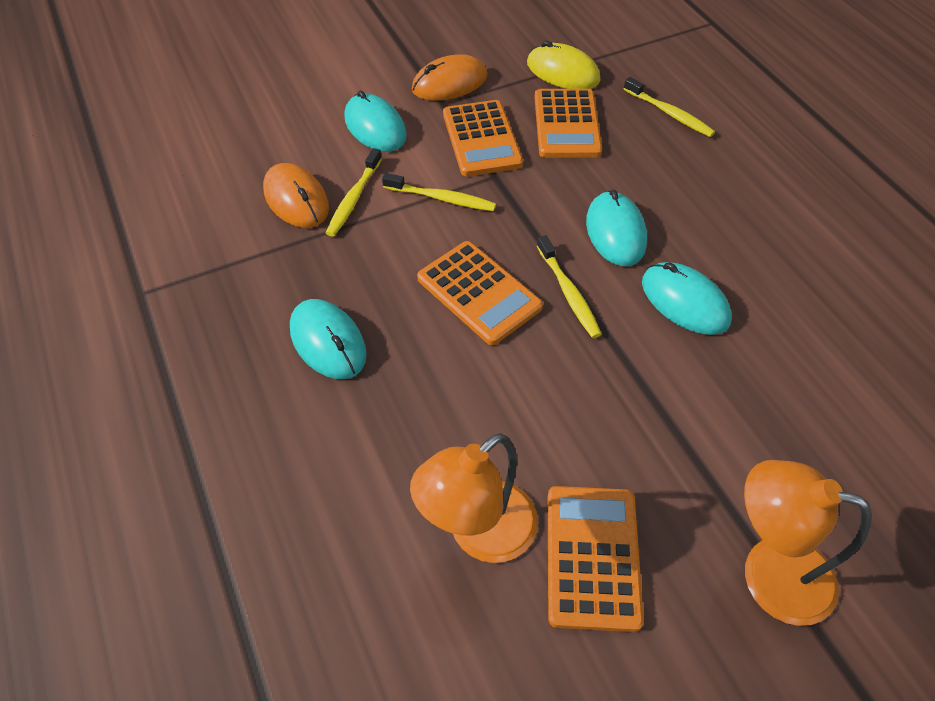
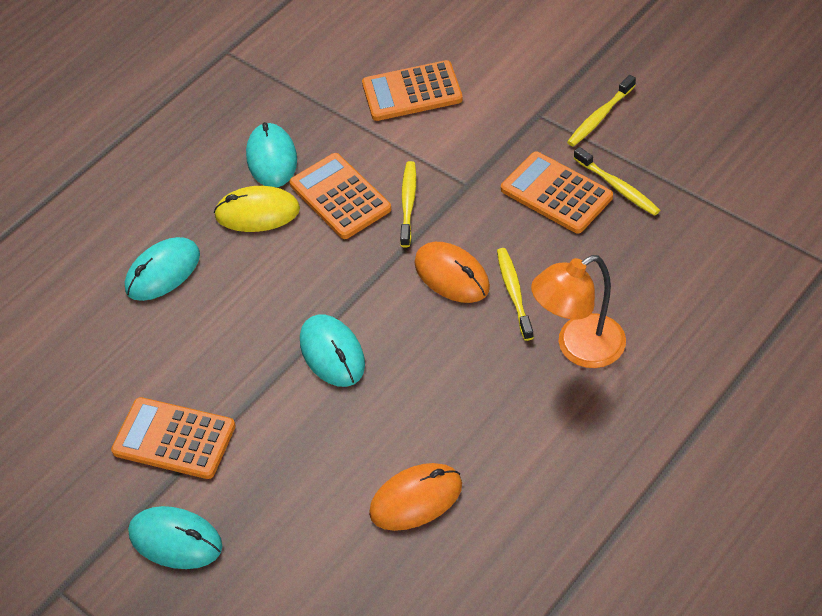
orange lamp: [410,433,538,563] [744,460,872,626] = 2 -> [531,255,626,368] = 1

